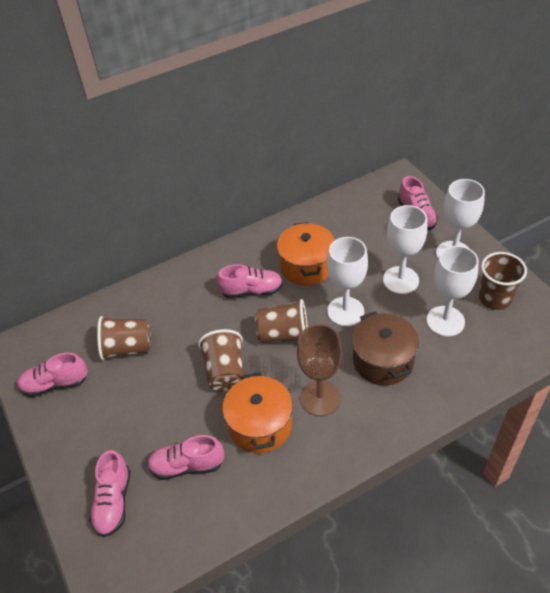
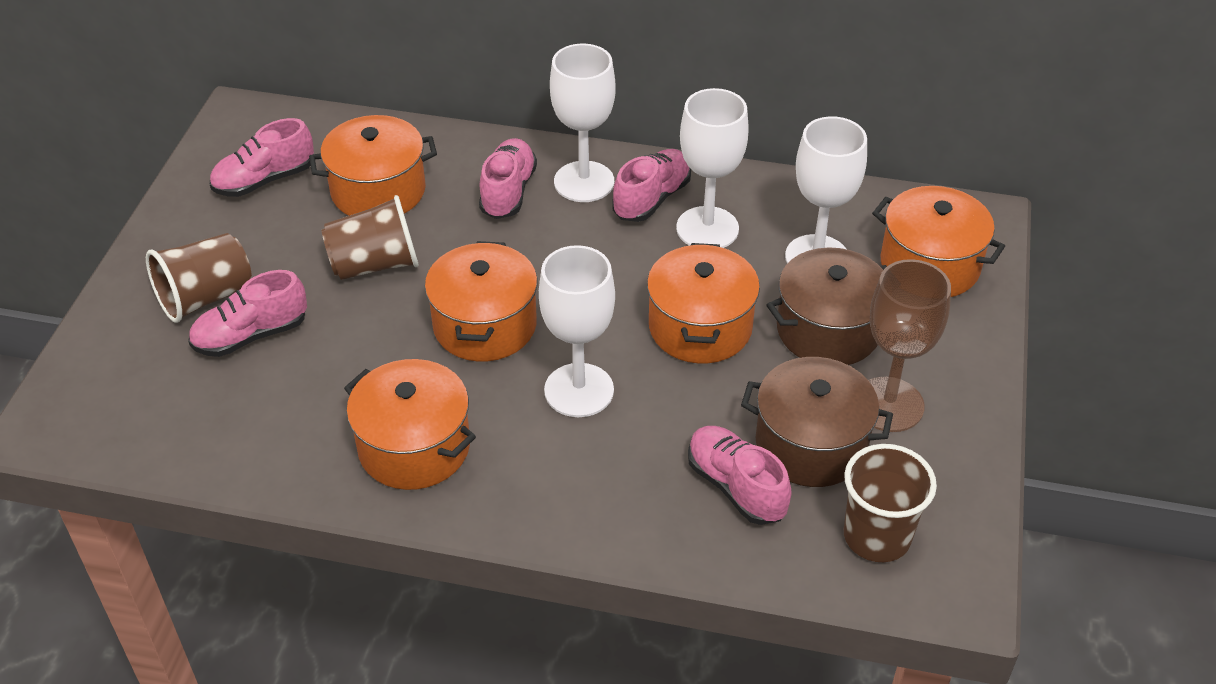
brown cup: [97,316,151,360] [198,329,243,392] [255,299,308,343] [479,252,527,310] = 4 -> [146,233,252,323] [321,195,419,280] [844,444,937,562] = 3
brown pot: [352,311,419,385] = 1 -> [741,357,893,487] [767,247,887,365] = 2
orange pot: [222,372,293,453] [277,222,335,286] = 2 -> [309,115,437,216] [344,359,476,490] [425,241,538,362] [647,243,760,364] [872,186,1005,297] = 5

